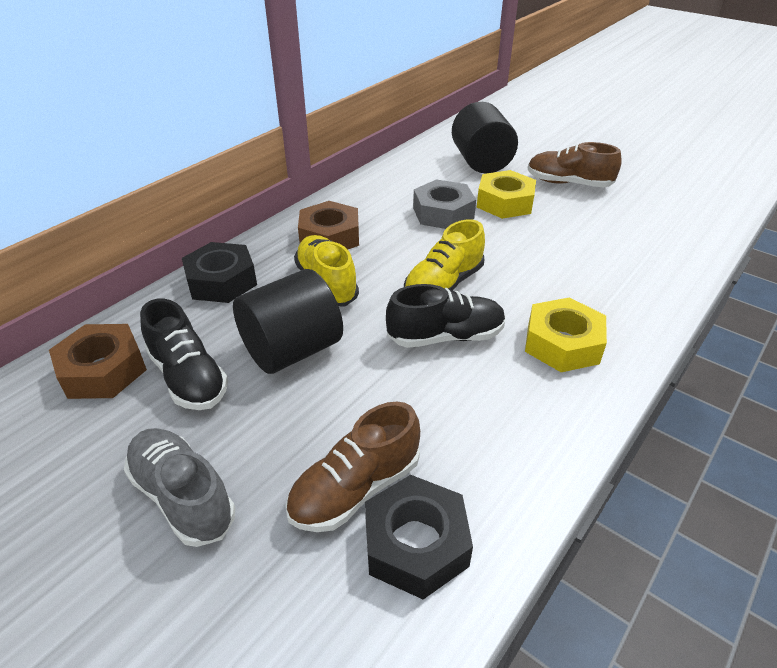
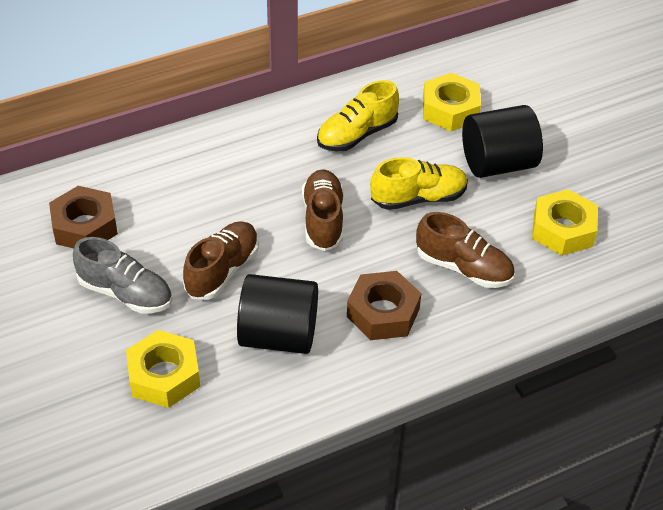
black nut: [182,242,257,303] [365,475,473,599] = 2 -> none = 0
black shoe: [140,299,228,410] [386,284,506,348] = 2 -> none = 0
brown shoe: [285,401,420,532] [528,142,622,187] = 2 -> [183,221,259,300] [302,169,344,251] [416,212,515,288] = 3
grey nut: [413,179,476,229] = 1 -> none = 0
yellow nut: [477,170,536,219] [525,297,607,372] = 2 -> [126,330,200,408] [423,73,481,131] [532,189,598,256] = 3

